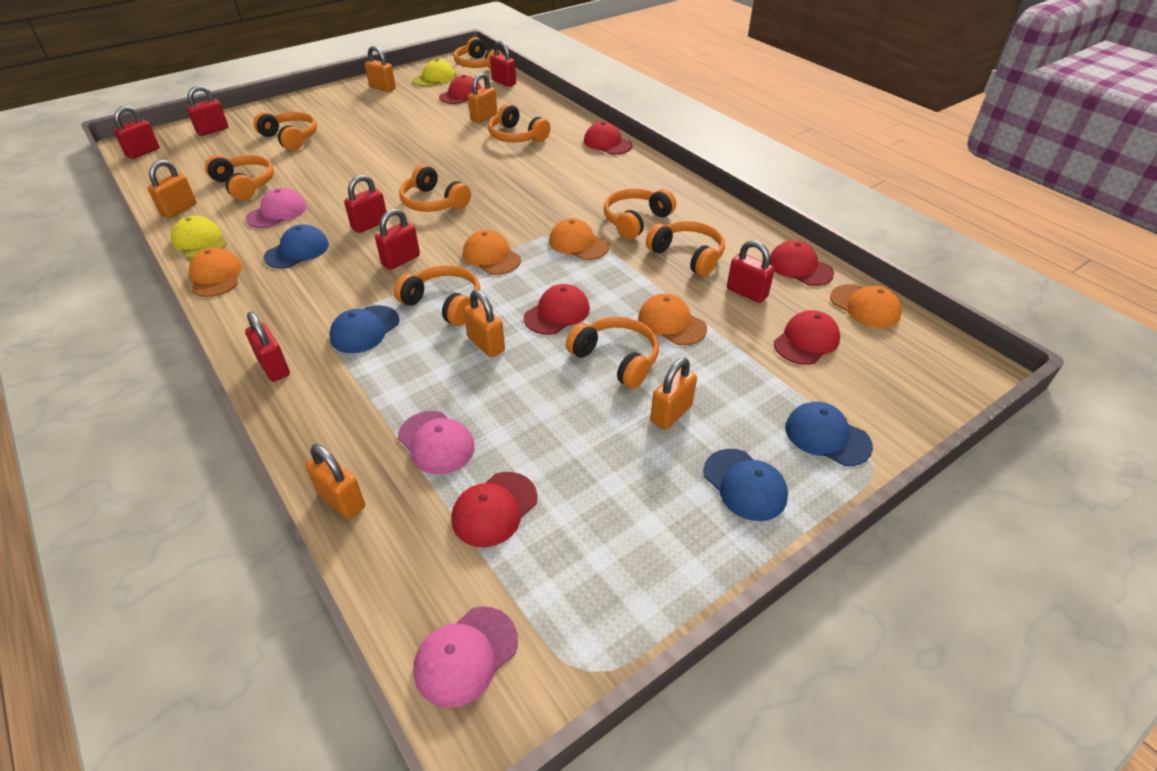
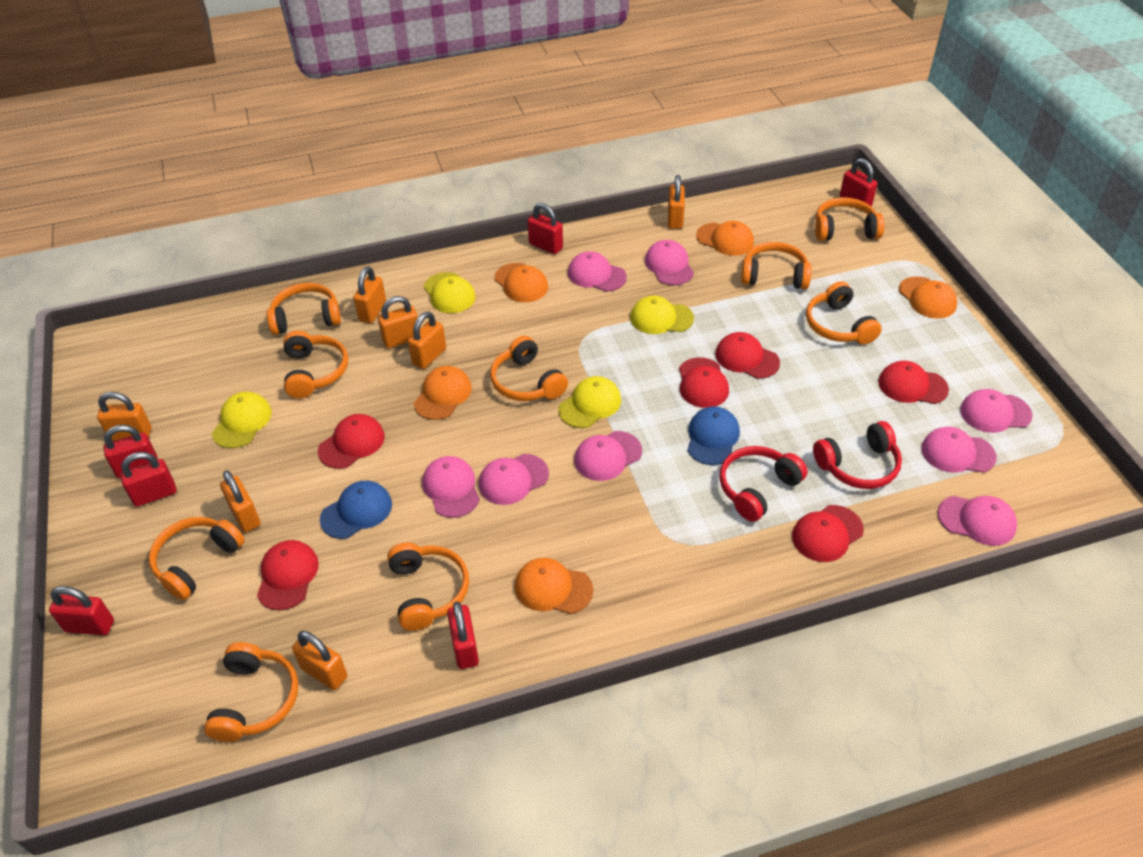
blue cap: [264,224,329,268] [329,305,399,353] [703,449,788,521] [785,402,873,466] = 4 -> [320,481,392,539] [687,406,740,465] = 2
orange padlock: [148,160,197,218] [305,444,365,520] [365,46,396,92] [464,290,505,358] [468,73,497,123] [650,358,697,430] = 6 -> [97,392,151,441] [220,470,261,532] [292,631,347,690] [354,266,386,323] [378,296,418,348] [408,312,446,369] [668,175,685,229] = 7
pink cap: [246,188,307,228] [398,411,475,474] [414,606,518,708] = 3 -> [422,456,480,518] [479,454,549,505] [568,251,627,292] [574,431,642,481] [645,240,694,285] [921,427,997,473] [937,496,1017,546] [960,389,1033,433] = 8
red headphones: none = 0 -> [719,446,808,522] [813,421,902,489] = 2
red padlock: [113,106,160,159] [187,85,228,136] [245,312,290,382] [344,175,387,233] [375,208,420,270] [490,40,516,87] [727,240,775,303] = 7 -> [49,586,114,635] [103,425,158,478] [120,452,177,507] [447,601,479,669] [528,203,563,254] [840,158,877,206] = 6
yellow cap: [171,216,227,259] [413,59,456,86] = 2 -> [212,392,272,449] [424,272,476,313] [558,376,621,428] [630,296,694,334] = 4

